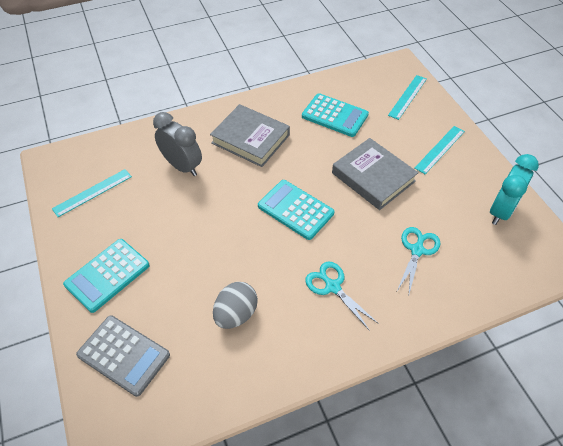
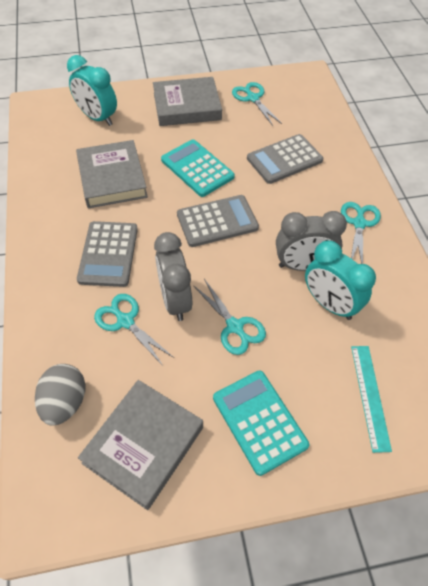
grey book: [210,104,290,167] [332,138,418,210] = 2 -> [76,140,148,208] [78,380,203,510] [153,77,222,126] = 3
grey calculator: [76,315,170,397] = 1 -> [77,221,138,287] [177,195,259,247] [247,134,324,184] = 3
grey clock: [153,112,202,176] = 1 -> [154,232,192,321] [276,211,347,271] = 2
turquoise calculator: [63,239,150,313] [258,180,335,240] [302,93,369,137] = 3 -> [161,139,235,197] [213,371,309,476] = 2
turquoise clock: [490,154,539,225] = 1 -> [67,55,117,126] [305,241,376,320] = 2
turquoise ruler: [52,169,132,217] [388,75,427,120] [414,126,465,174] = 3 -> [351,346,392,453] = 1
turquoise scissors: [305,261,379,331] [397,227,441,294] = 2 -> [94,294,174,367] [193,279,266,355] [232,82,282,126] [341,202,381,264] = 4

